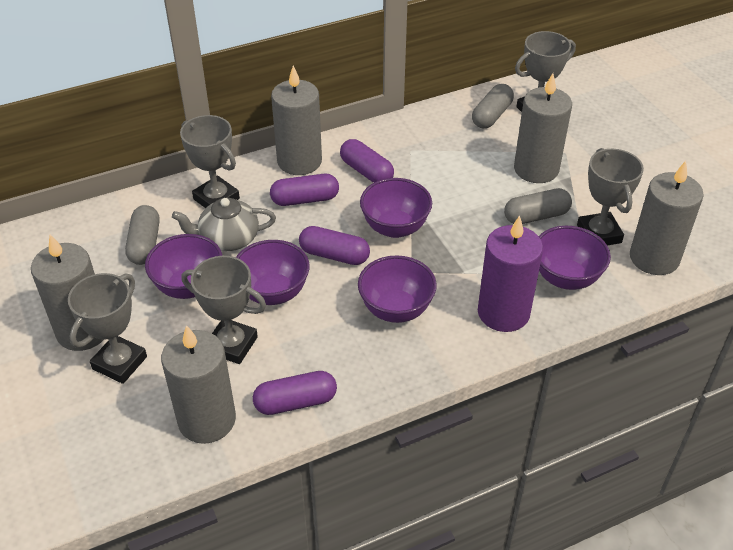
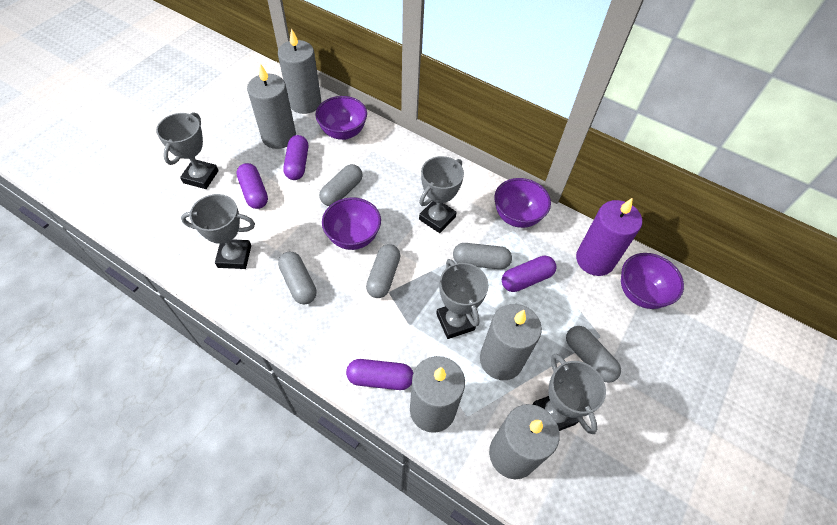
grey capsule: [125,205,160,265] [472,84,514,128] [504,188,572,224] = 3 -> [278,252,317,304] [319,164,363,206] [366,244,401,298] [453,243,512,269] [566,326,621,383] = 5
grey teapot: [172,198,276,251] = 1 -> none = 0
purple bowl: [145,234,223,299] [236,240,309,305] [358,255,437,323] [360,178,432,238] [539,226,611,290] = 5 -> [315,96,367,140] [322,197,381,250] [494,178,551,228] [621,253,684,309] = 4

